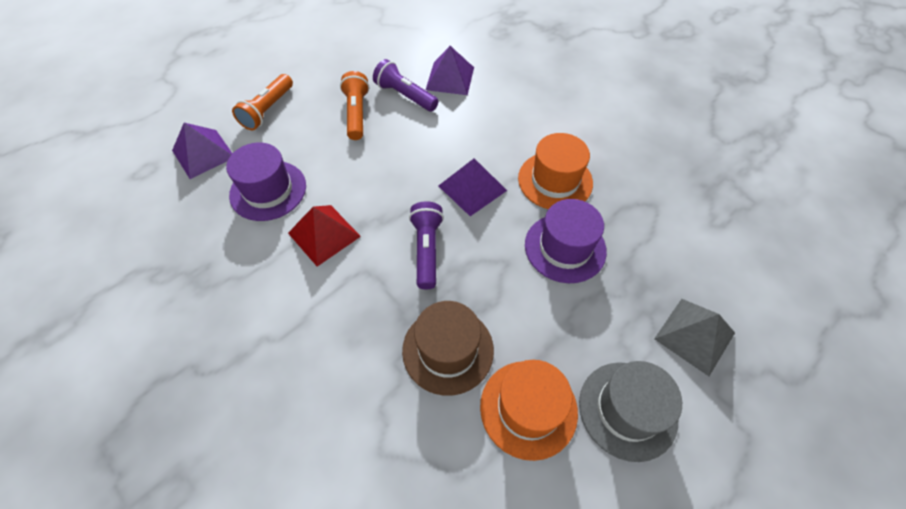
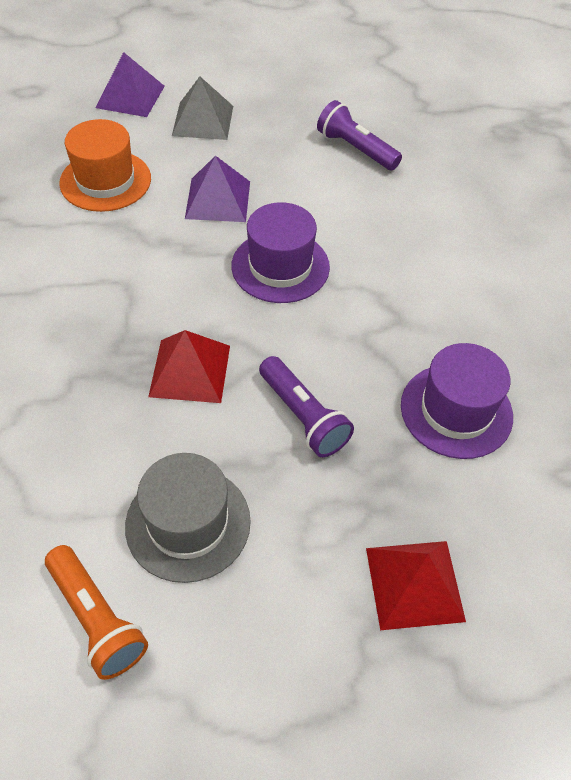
brown hat: [402,301,494,396] = 1 -> none = 0
orange flashlight: [232,74,293,130] [340,71,369,140] = 2 -> [45,545,148,680] = 1
orange hat: [480,360,578,461] [518,133,593,209] = 2 -> [59,119,151,212] = 1
purple pyramid: [172,123,233,179] [426,46,474,95] [439,158,507,216] = 3 -> [96,52,165,117] [185,155,250,222] = 2
red pyramid: [288,205,361,266] = 1 -> [148,330,230,403] [366,541,466,630] = 2

